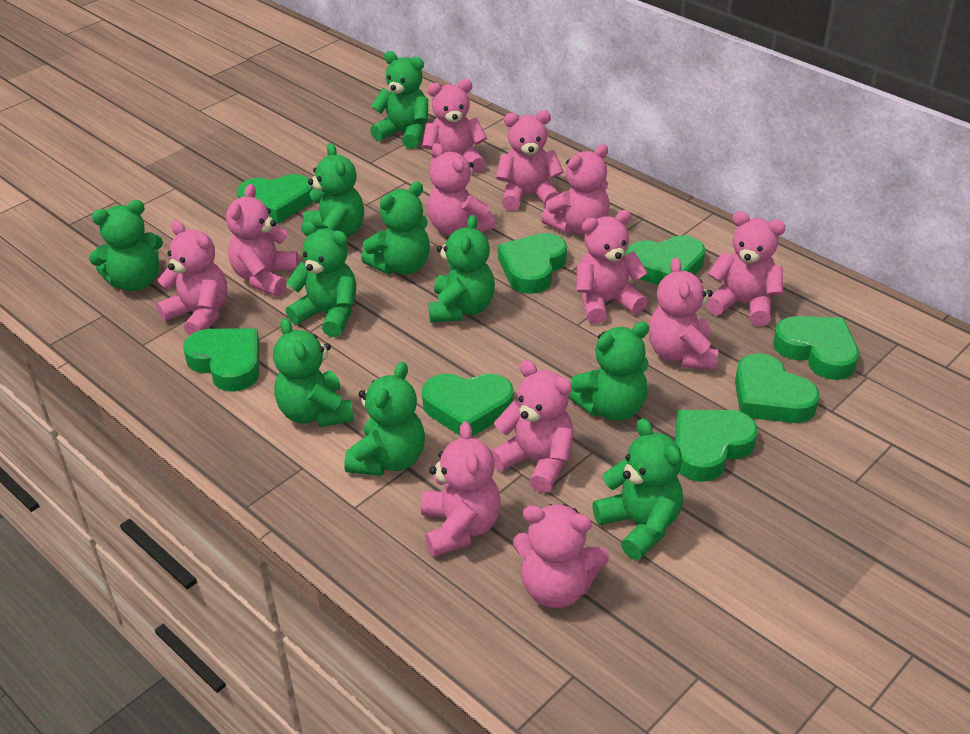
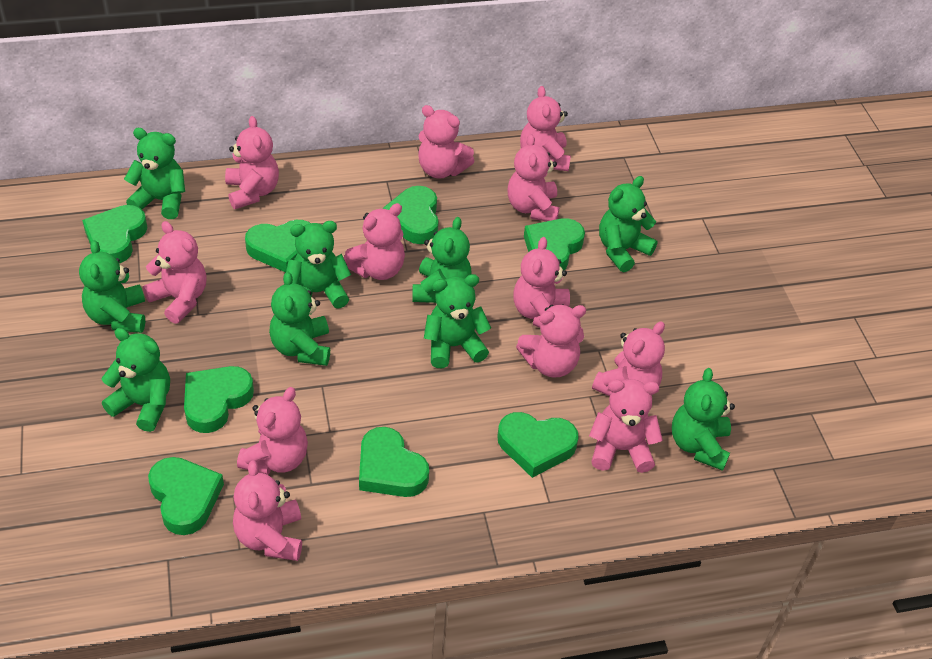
green teddy bear: [89,200,163,291] [273,318,354,427] [286,221,356,337] [303,143,364,236] [344,362,425,476] [361,182,430,275] [370,51,428,149] [429,215,495,322] [569,322,649,421] [592,418,683,560] = 10 -> [79,240,145,333] [102,328,170,432] [124,128,185,219] [269,272,330,366] [286,221,351,309] [412,217,472,303] [424,274,491,368] [599,176,658,272] [672,368,735,471] = 9

